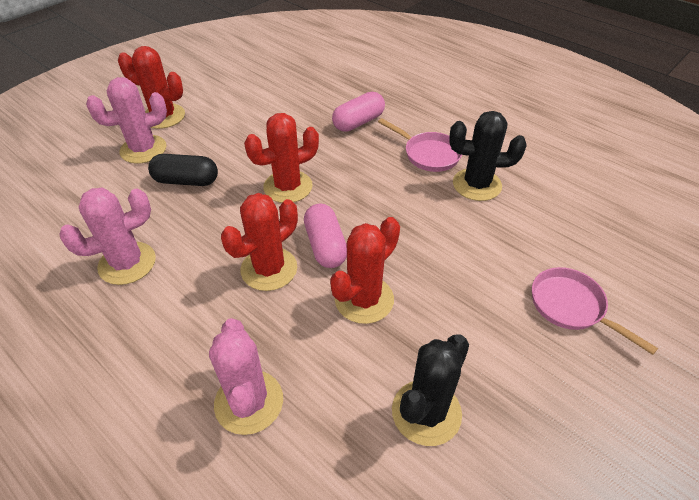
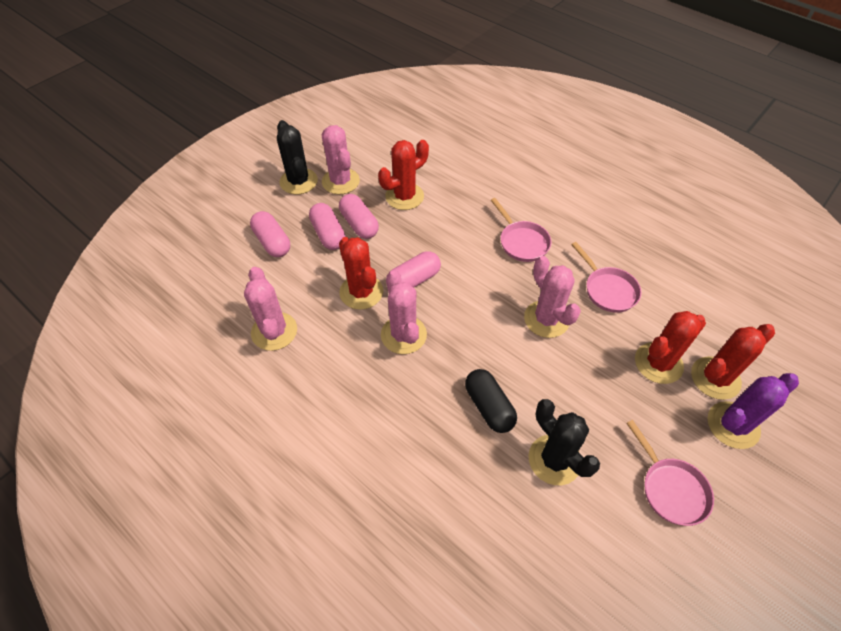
pink cactus: [59,188,156,285] [86,77,167,164] [209,318,283,435] = 3 -> [244,267,297,351] [322,125,360,194] [381,270,427,354] [524,256,581,338] = 4
pink capsule: [304,204,347,268] [332,92,385,132] = 2 -> [250,211,290,257] [309,203,346,250] [339,194,379,239] [386,251,441,288] = 4
pink pan: [378,118,462,172] [532,267,658,355] = 2 -> [491,198,551,262] [571,242,641,313] [626,420,714,526] = 3
purple cactus: none = 0 -> [707,373,799,449] = 1

